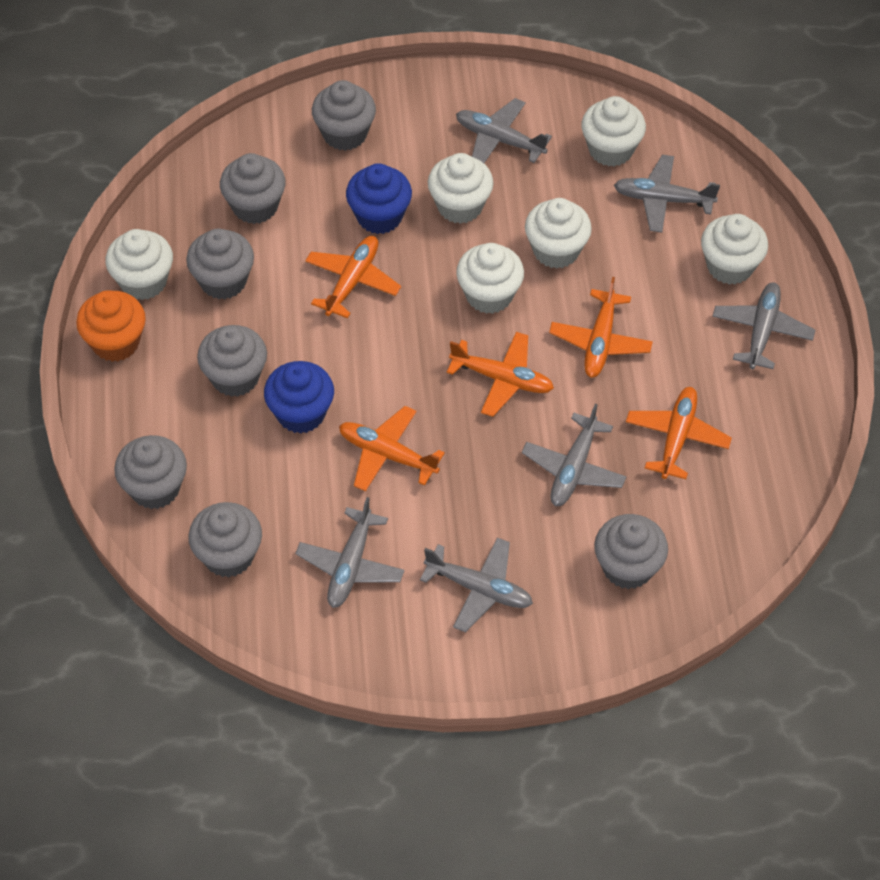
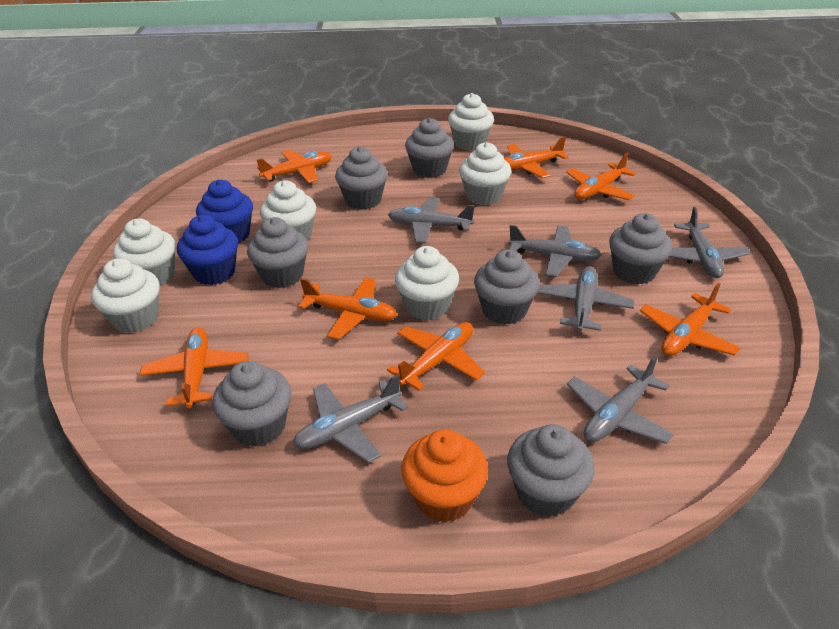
orange plane: [305,236,401,318] [339,406,445,492] [447,332,554,417] [549,277,653,378] [626,387,732,479] = 5 -> [139,327,249,408] [257,150,332,183] [298,277,397,340] [387,322,485,391] [504,136,569,178] [566,152,636,200] [640,283,741,356] = 7

